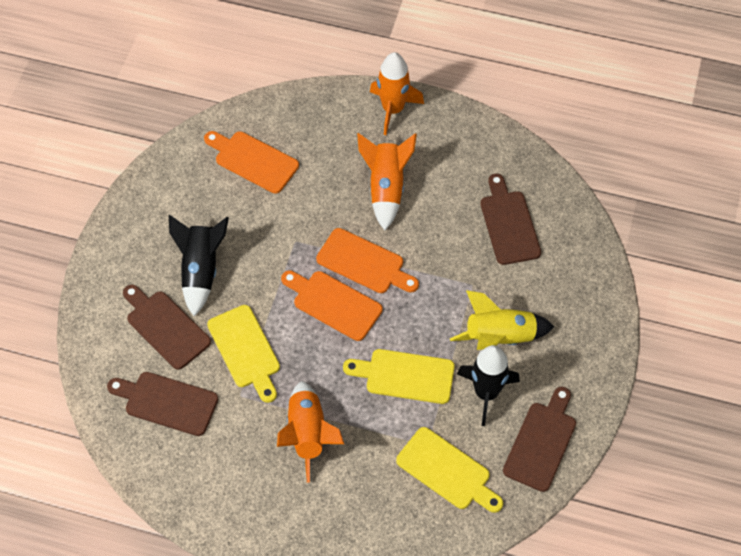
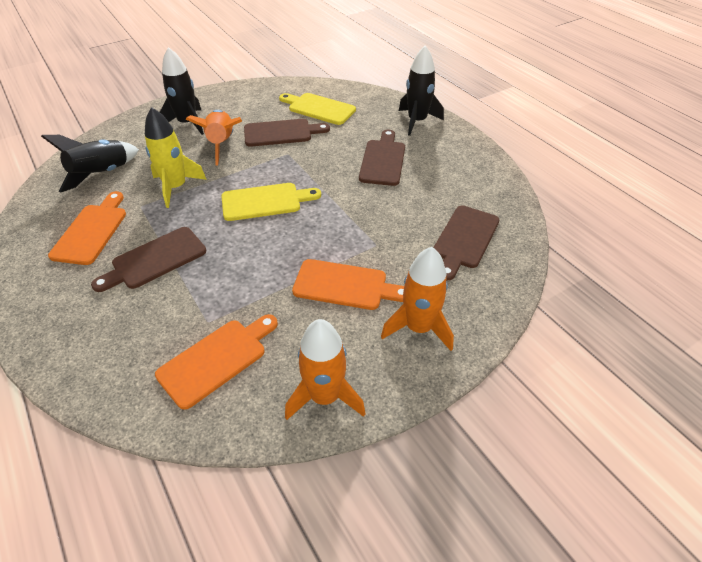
black rocket: [169,215,229,316] [457,345,520,426] = 2 -> [41,135,139,193] [160,47,204,135] [399,46,444,136] = 3
yellow cutting board: [207,305,280,403] [343,349,455,404] [396,427,503,513] = 3 -> [222,183,321,221] [279,93,356,125] = 2

